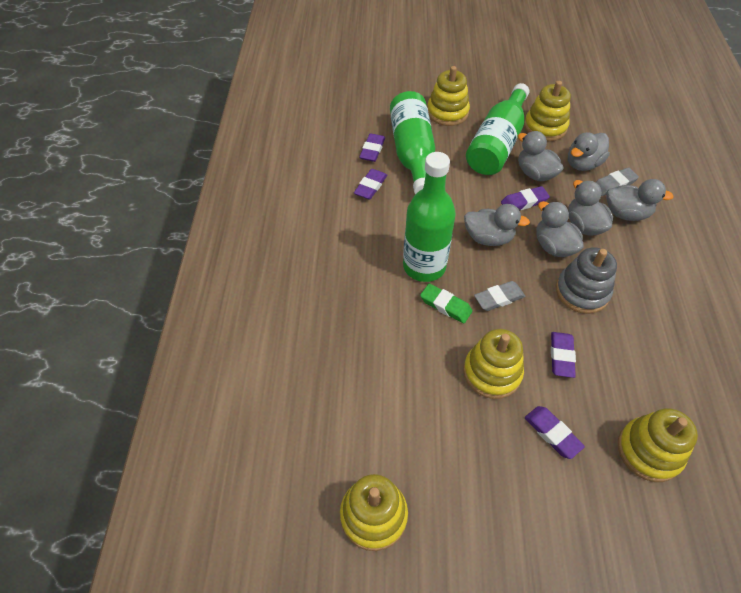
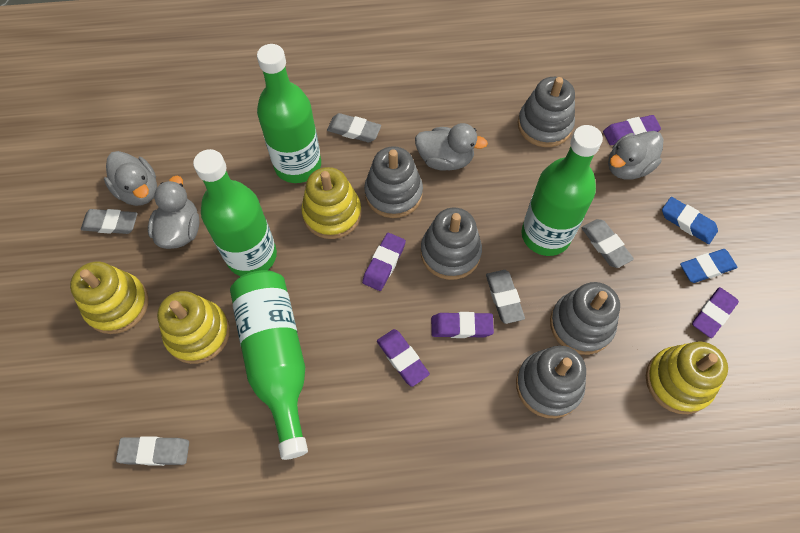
blue eraser: none = 0 -> [662,197,718,244] [680,249,737,283] = 2
green bottle: [390,91,435,194] [403,152,456,282] [466,83,529,175] = 3 -> [193,149,277,276] [230,270,308,460] [257,44,321,183] [521,125,603,256] = 4
green eraser: [420,283,472,323] = 1 -> none = 0
grey duck: [464,204,530,246] [518,131,564,181] [536,201,584,257] [568,132,610,171] [568,180,613,235] [606,179,674,221] = 6 -> [104,151,157,206] [148,175,200,249] [415,123,488,171] [608,131,664,180] = 4
grey eraser: [474,281,525,311] [596,167,639,196] = 2 -> [81,209,137,234] [116,436,189,466] [327,113,381,142] [486,270,525,324] [581,219,634,268] = 5
grey stacking toy: [556,247,617,314] = 1 -> [364,146,423,218] [421,208,482,280] [516,346,586,418] [518,77,575,147] [550,282,620,355] = 5
yellow stacking toy: [340,474,408,551] [428,66,470,126] [463,329,524,399] [524,81,571,141] [618,408,698,482] = 5 -> [70,261,149,334] [157,291,230,364] [301,167,362,239] [646,341,728,414] = 4

